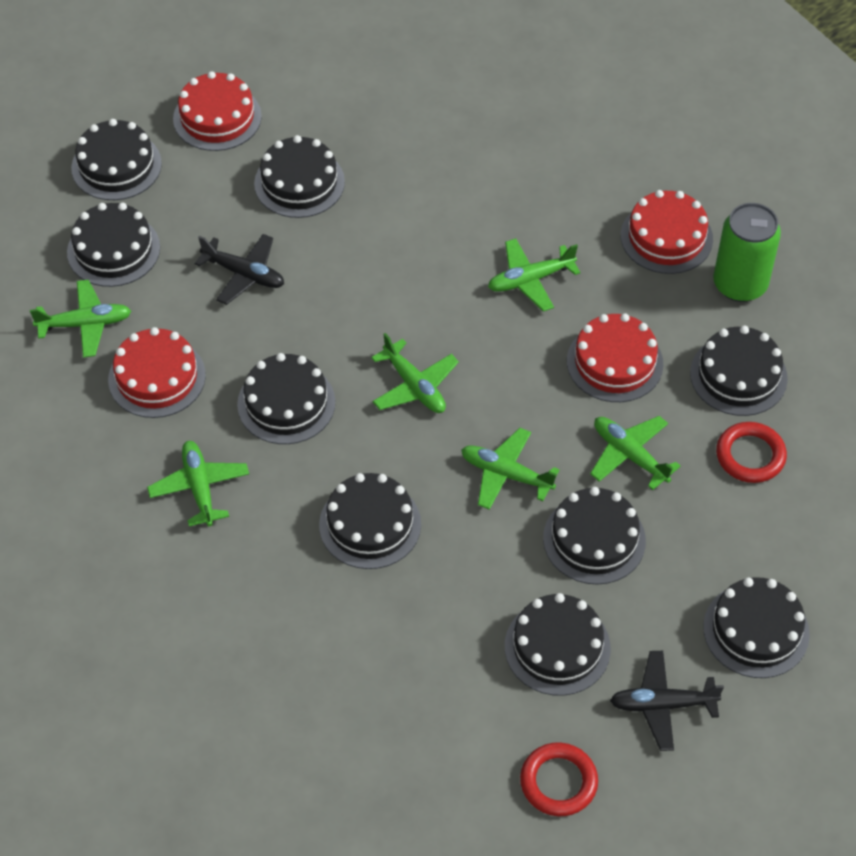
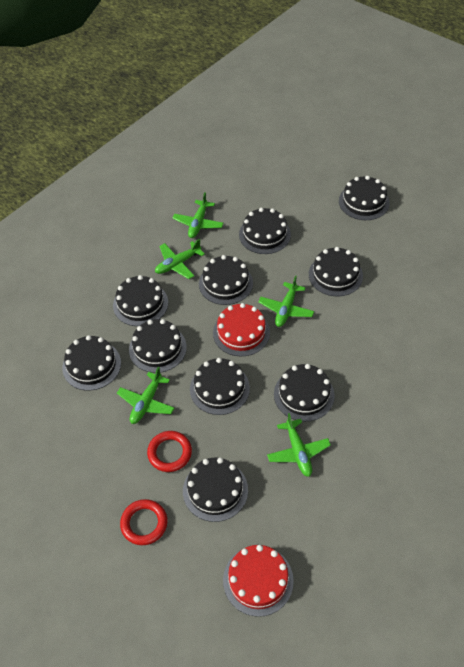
black cake: [67,203,160,287] [71,119,162,200] [237,353,335,444] [254,135,345,218] [319,473,421,569] [505,593,611,696] [543,487,646,585] [690,326,788,416] [703,577,810,678] = 9 -> [62,335,121,391] [113,275,168,326] [129,319,187,373] [183,458,248,522] [190,358,250,415] [199,255,253,305] [239,208,291,254] [274,364,335,421] [309,247,363,296] [339,176,389,220] = 10
black plane: [194,234,284,305] [610,651,724,751] = 2 -> none = 0
green can: [713,203,781,302] = 1 -> none = 0
green plane: [30,280,131,358] [147,441,249,527] [371,333,459,413] [461,428,559,510] [488,238,580,312] [590,416,680,490] = 6 -> [117,367,174,424] [155,239,205,279] [172,192,224,238] [258,276,314,327] [267,413,331,477] = 5
red cake: [108,327,206,418] [173,71,262,151] [567,313,663,402] [621,190,713,274] = 4 -> [213,303,270,357] [223,545,294,617] = 2

